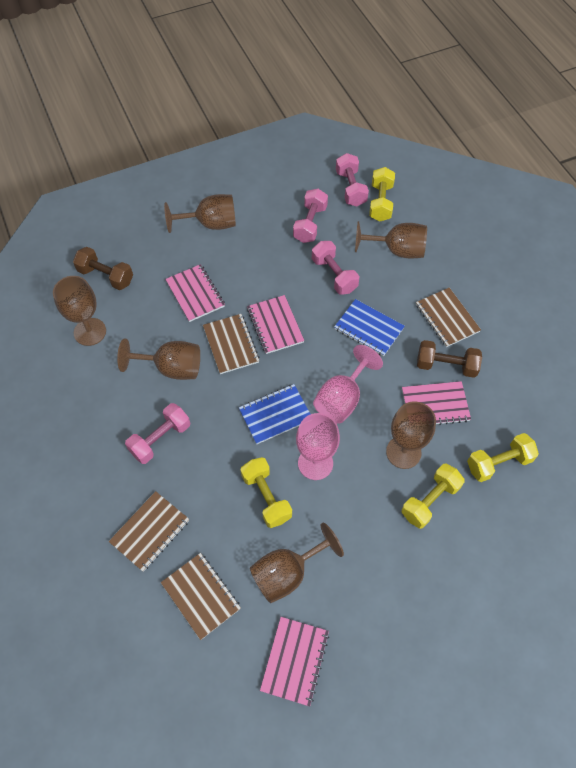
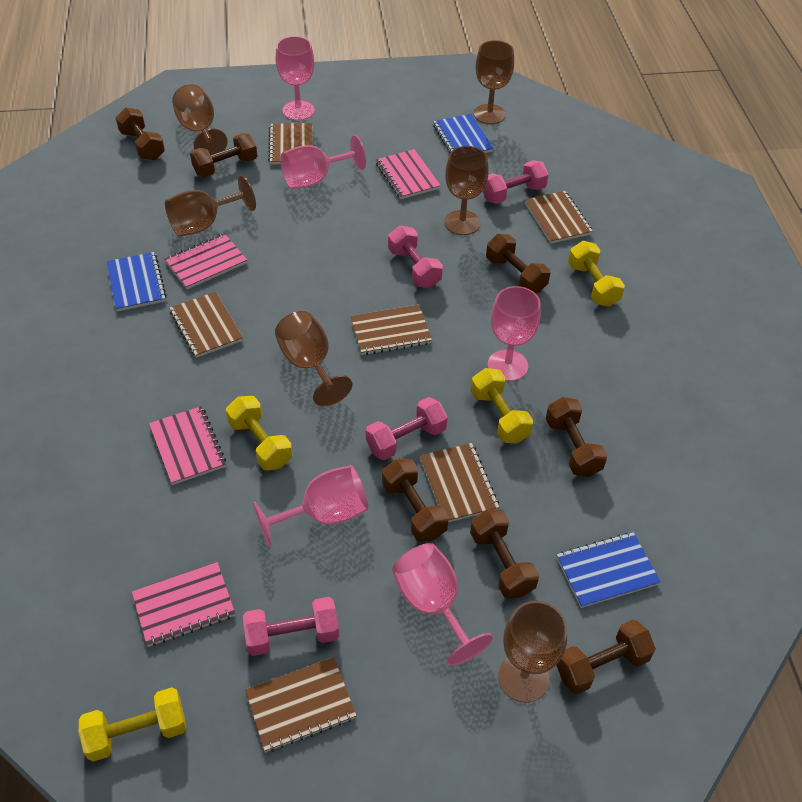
blue notebook: [239,384,310,444] [334,299,405,356] = 2 -> [106,252,167,311] [433,114,494,153] [557,532,661,608] = 3
brown dumbbell: [73,247,133,290] [417,340,482,378] = 2 -> [115,107,165,161] [190,133,257,177] [382,459,449,542] [470,509,539,599] [486,234,550,293] [546,397,608,477] [556,620,656,694] = 7
brown notebook: [109,491,189,572] [161,553,241,640] [203,314,260,374] [416,288,481,347] = 4 -> [169,292,243,358] [245,657,356,752] [268,123,313,165] [350,305,432,355] [420,443,499,522] [525,191,593,244] = 6
pink goblet: [296,413,340,480] [313,345,383,424] = 2 -> [253,465,368,547] [276,36,315,120] [280,135,366,189] [392,543,493,666] [487,286,541,381] = 5

